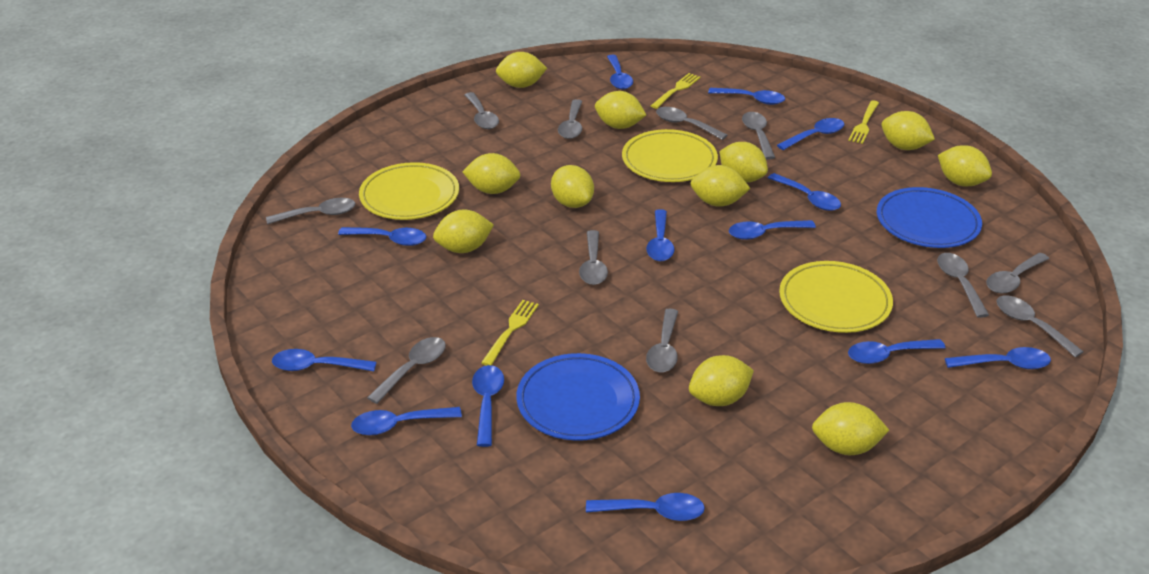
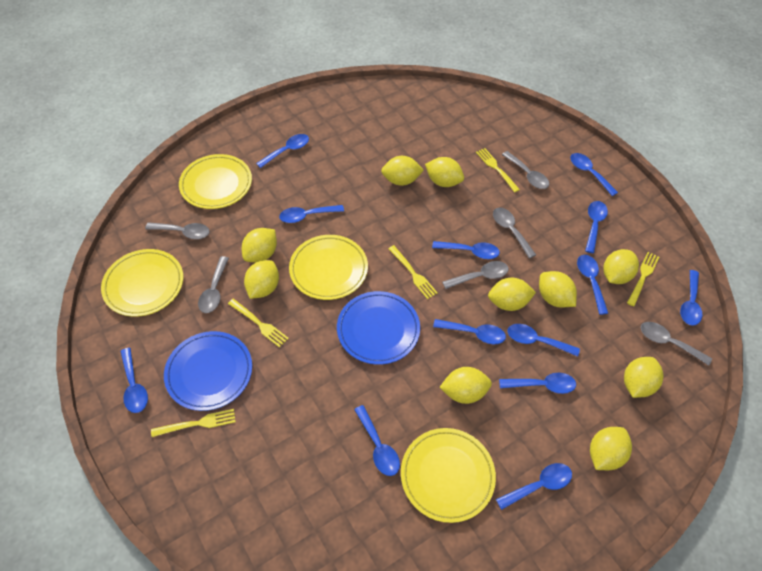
grey spoon: [266,198,355,224] [367,337,446,404] [465,92,499,129] [558,99,583,139] [579,230,608,285] [646,309,678,372] [656,107,727,140] [742,112,775,160] [937,253,989,318] [986,253,1049,293] [996,295,1084,357] = 11 -> [145,222,210,239] [198,256,229,313] [442,261,509,289] [493,208,536,258] [502,151,549,189] [641,322,712,366] = 6
yellow fork: [481,300,539,366] [651,73,701,109] [848,100,879,144] = 3 -> [151,409,236,437] [228,299,289,348] [388,245,438,299] [476,148,520,192] [627,252,659,306] = 5
yellow lemon: [433,210,494,253] [462,153,521,194] [496,52,547,88] [551,165,594,208] [595,91,646,129] [689,355,754,406] [690,165,751,207] [719,142,768,183] [812,402,889,455] [881,111,935,150] [938,145,992,186] = 11 -> [242,228,277,262] [244,260,279,299] [381,156,424,186] [425,157,464,187] [439,367,492,404] [488,278,536,311] [539,271,577,307] [590,427,632,470] [603,249,639,284] [624,357,663,398] = 10
yellow plate: [359,162,459,220] [622,129,718,182] [779,261,893,333] = 3 -> [101,249,183,317] [179,154,252,209] [289,235,368,300] [401,428,496,523] = 4

